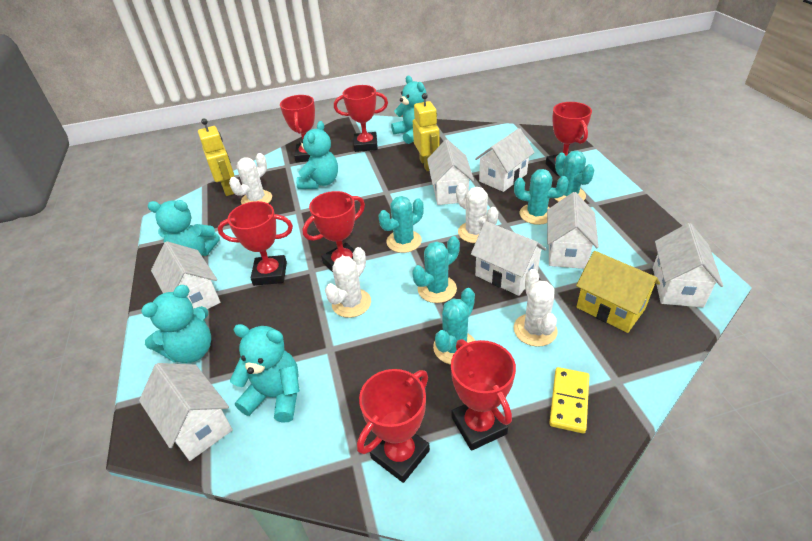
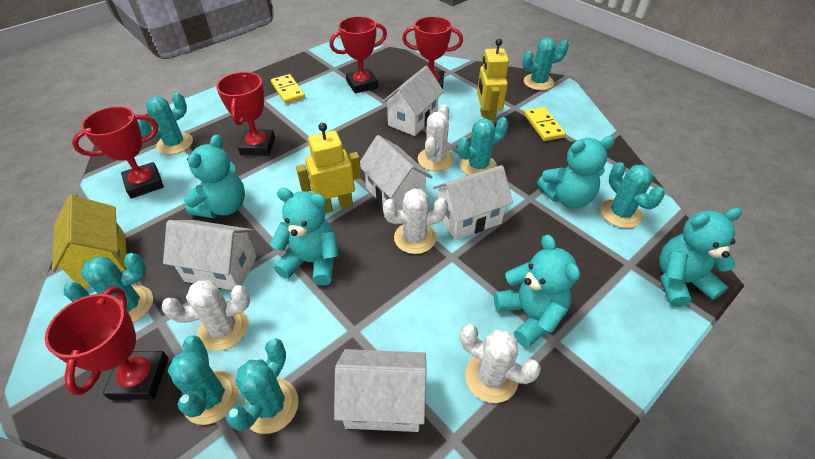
red trophy: [218,201,293,286] [280,95,315,162] [303,191,365,272] [334,85,388,152] [357,369,430,483] [451,339,516,451] [546,102,592,176] = 7 -> [45,286,169,400] [72,106,164,199] [216,72,275,156] [329,16,387,94] [402,16,463,89] = 5
turquoise cactus: [379,196,424,253] [412,236,460,303] [433,288,475,365] [514,169,569,225] [554,151,594,202] = 5 -> [64,253,153,323] [137,92,193,155] [167,336,239,425] [226,338,299,434] [458,117,508,175] [522,38,569,90] [600,162,665,228] = 7
white house: [139,363,233,461] [151,241,221,309] [427,139,474,205] [471,221,546,296] [475,128,535,192] [547,192,599,269] [653,223,723,307] = 7 -> [163,220,257,290] [334,349,426,432] [360,135,432,210] [382,66,444,136] [433,165,513,240] = 5
yellow domino: [549,367,589,434] = 1 -> [271,74,305,104] [524,107,566,141] = 2

